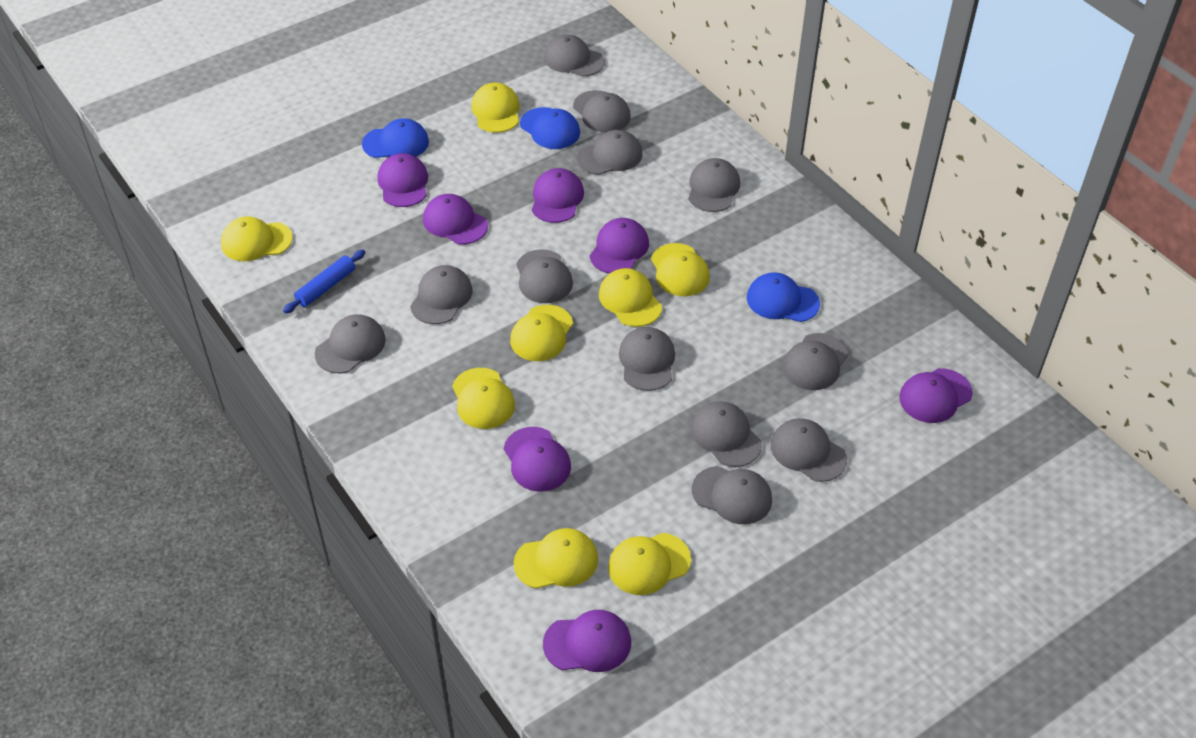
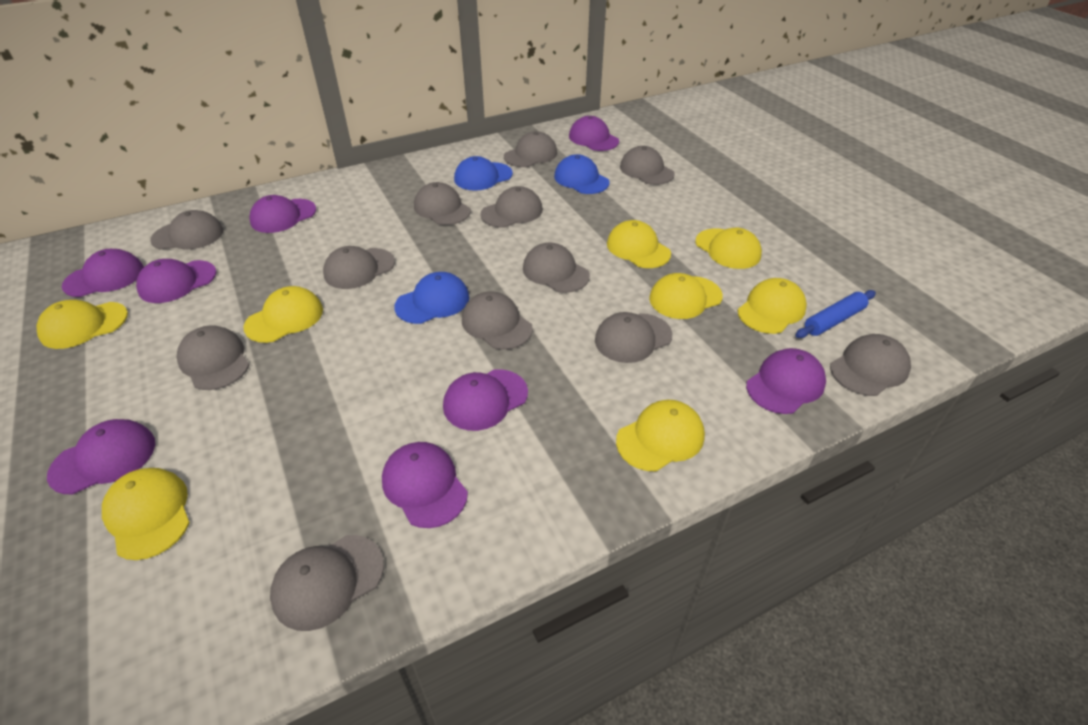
purple cap: [377,153,428,207] [423,194,488,245] [504,427,571,492] [532,168,584,223] [543,610,631,672] [590,218,649,274] [899,368,973,423] = 7 -> [47,419,155,494] [62,249,144,297] [136,259,217,303] [249,195,316,233] [382,442,468,528] [443,369,528,431] [569,116,619,151] [746,348,826,414] = 8

